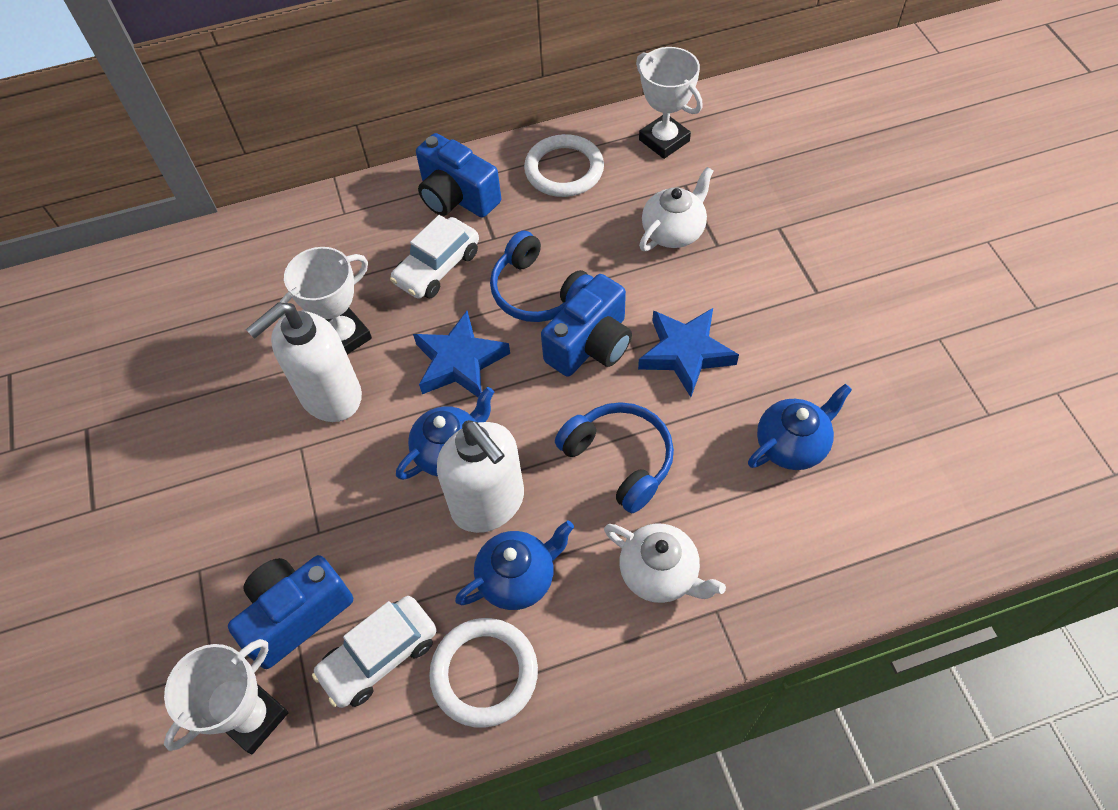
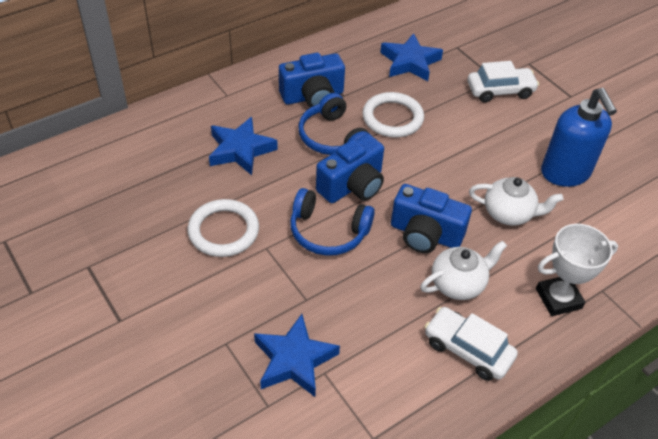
blue soap dispenser: none = 0 -> [541,88,617,187] = 1
blue star: [413,311,510,397] [638,308,739,397] = 2 -> [209,117,278,175] [254,314,340,397] [380,33,443,81] = 3
blue teapot: [396,387,494,480] [455,520,574,610] [748,384,852,470] = 3 -> none = 0
white soap dispenser: [246,302,362,422] [437,420,524,533] = 2 -> none = 0
white trophy: [164,639,289,754] [280,247,372,354] [636,47,703,159] = 3 -> [536,224,618,316] = 1

